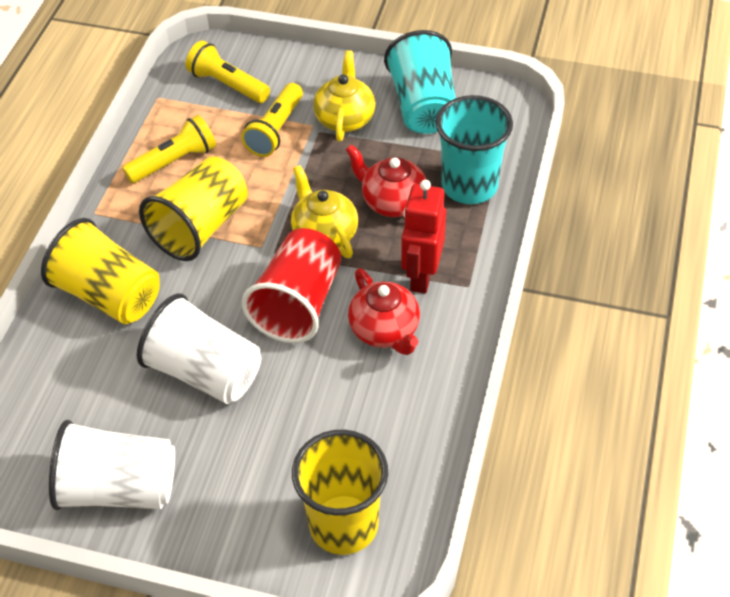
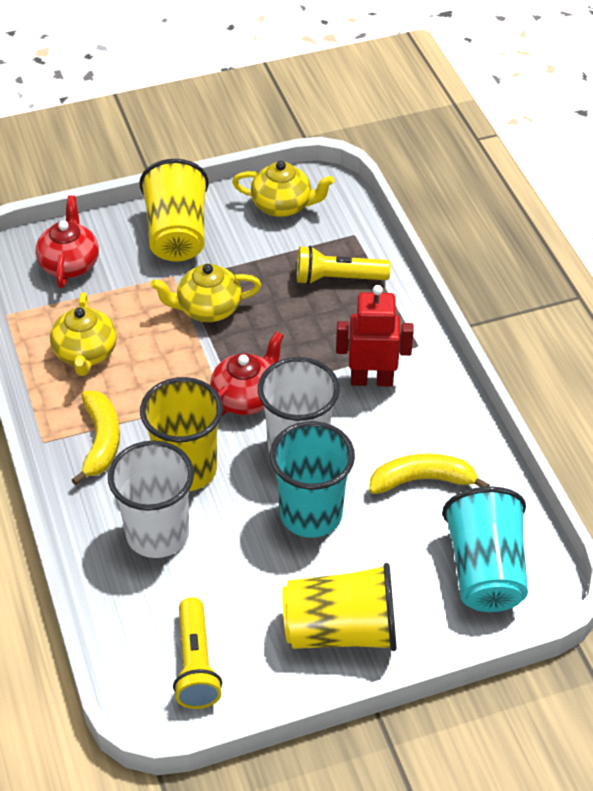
red cup: [242,228,341,343] = 1 -> none = 0
yellow banana: none = 0 -> [72,391,120,485] [369,453,490,494] = 2
yellow flashlight: [122,115,216,183] [186,41,270,103] [241,83,303,157] = 3 -> [173,597,222,709] [297,246,391,285] = 2
yellow teapot: [291,165,358,258] [313,50,375,142] = 2 -> [50,292,117,376] [151,264,261,322] [232,161,334,217] = 3

